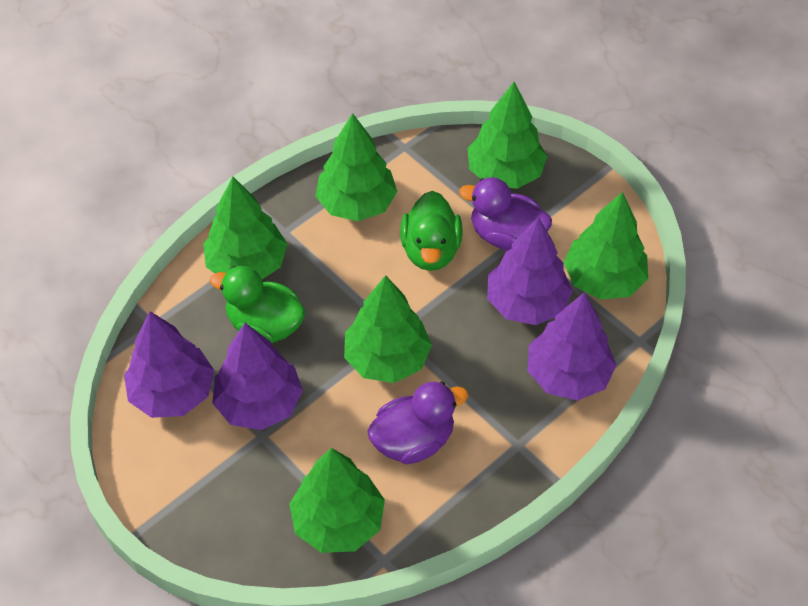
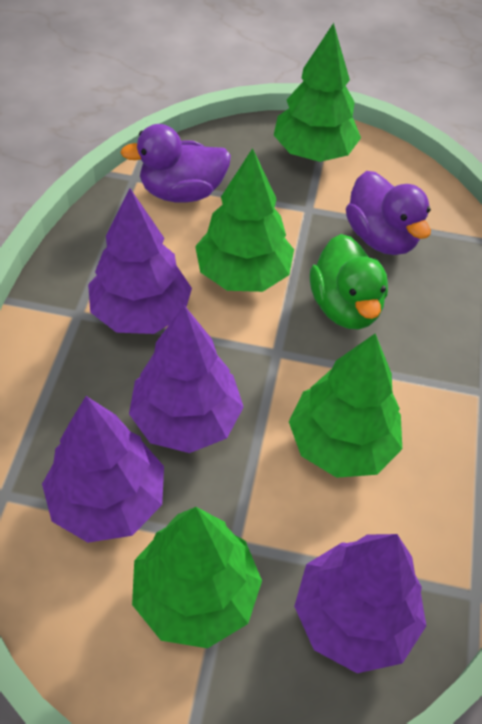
green duck: [210,266,306,343] [400,191,463,271] = 2 -> [310,234,388,329] = 1
green tree: [203,177,287,279] [289,448,385,553] [315,113,397,221] [344,275,432,383] [467,82,547,189] [564,192,648,300] = 6 -> [132,507,262,648] [195,148,294,292] [274,23,361,162] [289,334,402,478] = 4

